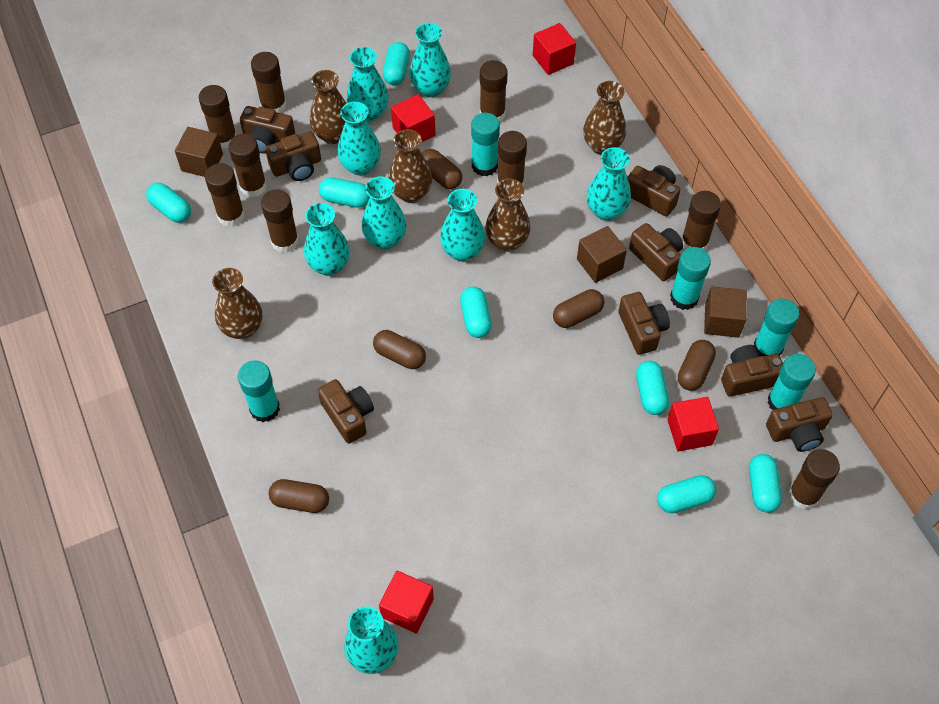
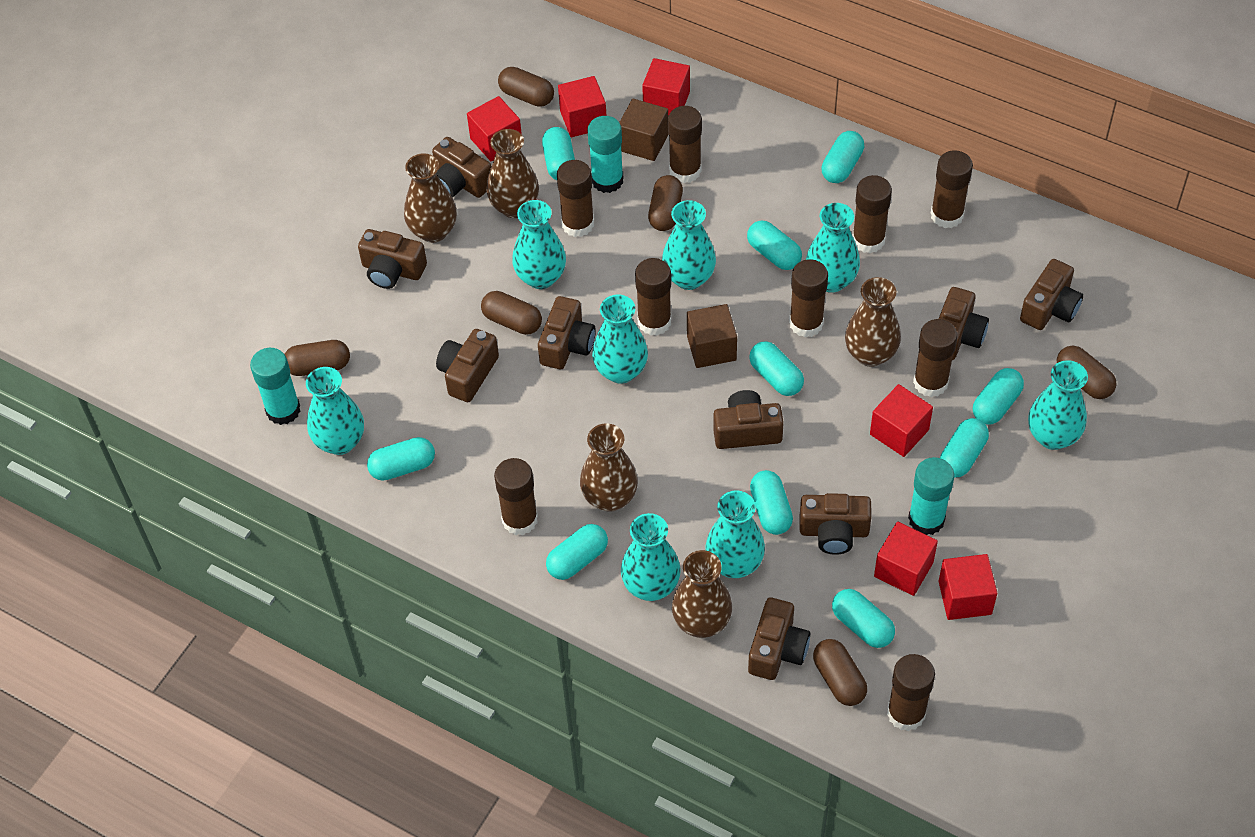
brown camera: [240,106,295,154] [265,131,321,181] [318,379,374,444] [618,292,670,355] [627,165,680,216] [629,223,683,281] [721,345,783,397] [766,397,833,452] = 8 -> [358,229,427,289] [432,137,491,198] [436,329,499,402] [538,296,596,369] [713,390,784,449] [748,598,810,680] [800,493,872,555] [939,287,989,360] [1020,259,1083,330] = 9
brown capsule: [269,479,329,513] [373,330,426,369] [422,149,462,189] [553,289,604,328] [678,340,716,391] = 5 -> [285,340,350,376] [481,291,542,335] [498,67,554,107] [648,175,683,231] [813,639,867,706] [1057,346,1116,399] = 6
brown cube: [175,127,223,177] [577,226,627,283] [704,286,747,338] = 3 -> [619,99,669,161] [687,304,737,368] = 2
red cube: [379,570,434,634] [391,94,436,142] [533,23,576,75] [667,397,719,452] = 4 -> [467,96,522,161] [558,76,606,137] [642,58,690,116] [870,384,933,457] [874,522,938,596] [939,554,997,620] = 6
turquoise capsule: [146,183,191,223] [319,178,370,208] [383,42,410,85] [460,286,492,338] [636,361,669,415] [657,475,716,513] [749,454,782,513] = 7 -> [367,437,435,481] [542,127,575,180] [546,524,608,580] [747,220,802,270] [749,341,804,396] [750,470,793,535] [821,131,864,183] [832,589,895,648] [940,418,989,478] [973,368,1024,424] = 10
turquoise glue stick: [238,360,280,422] [471,113,500,176] [670,247,711,310] [754,299,799,356] [768,354,816,410] = 5 -> [250,348,300,425] [588,116,624,193] [908,457,954,535] = 3

